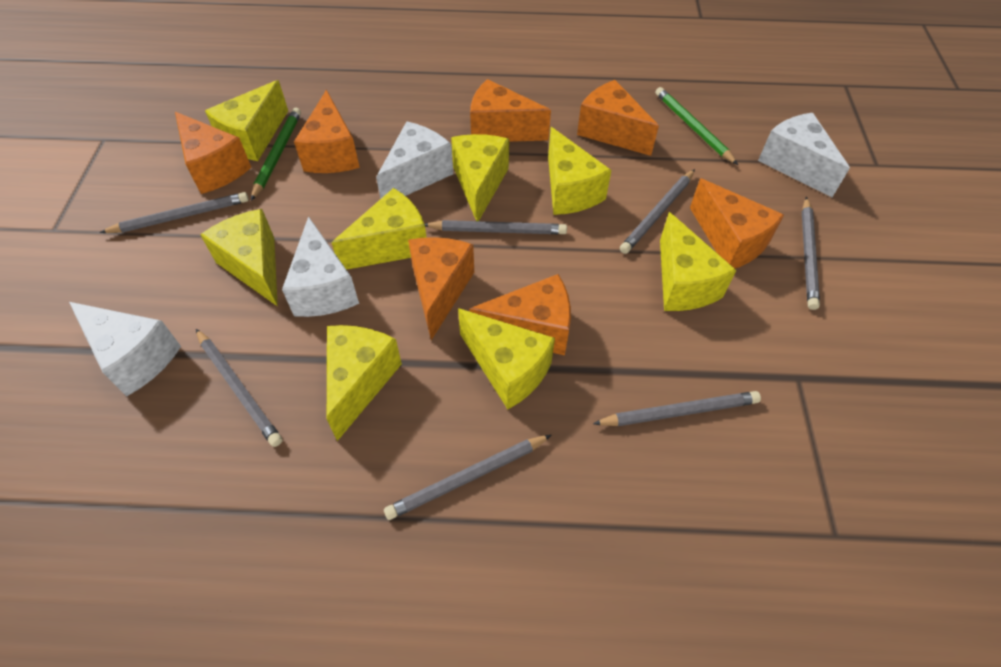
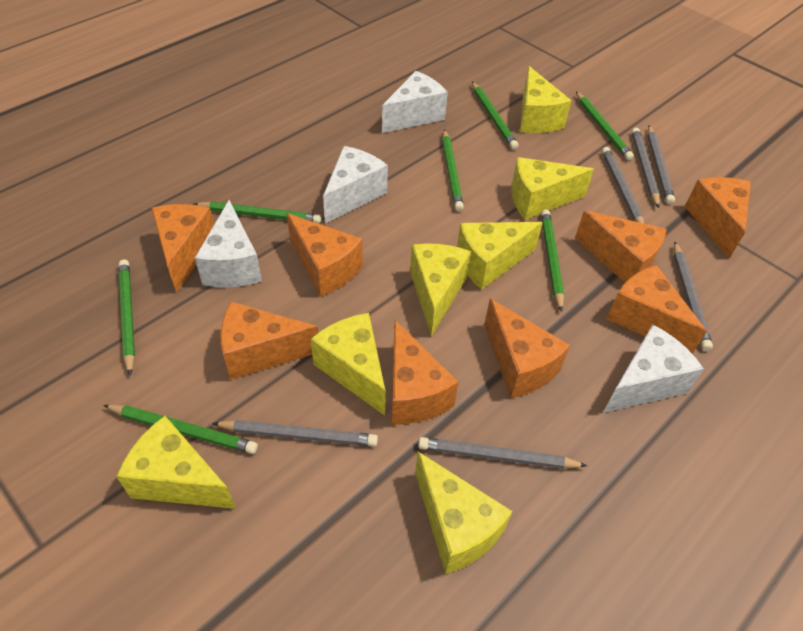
green pencil: [251,108,301,201] [655,87,738,165] = 2 -> [103,405,258,454] [119,260,135,376] [194,202,321,224] [442,129,464,211] [472,82,519,150] [541,209,564,312] [576,92,634,161] = 7
grey pencil: [100,192,249,233] [196,329,282,447] [384,435,551,520] [424,220,567,234] [593,391,761,426] [620,169,695,254] [802,197,820,310] = 7 -> [212,420,378,447] [418,437,587,469] [602,147,644,223] [632,128,660,208] [647,126,675,204] [674,241,713,351] = 6
orange cheese: [175,112,252,194] [294,90,360,173] [408,237,474,340] [469,274,571,355] [470,79,551,142] [577,80,659,156] [690,179,784,268] = 7 -> [151,204,214,293] [220,302,318,380] [287,213,363,297] [392,320,459,425] [484,299,570,398] [575,210,667,283] [607,265,707,354] [685,177,751,259] = 8
yellow cheese: [200,209,278,306] [205,80,288,161] [327,325,402,441] [332,188,427,270] [451,134,509,221] [458,308,555,409] [548,127,611,215] [660,212,736,311] = 8 -> [116,416,236,509] [311,313,386,415] [410,244,471,336] [415,452,512,574] [457,222,543,290] [511,157,594,220] [520,66,571,133] = 7

